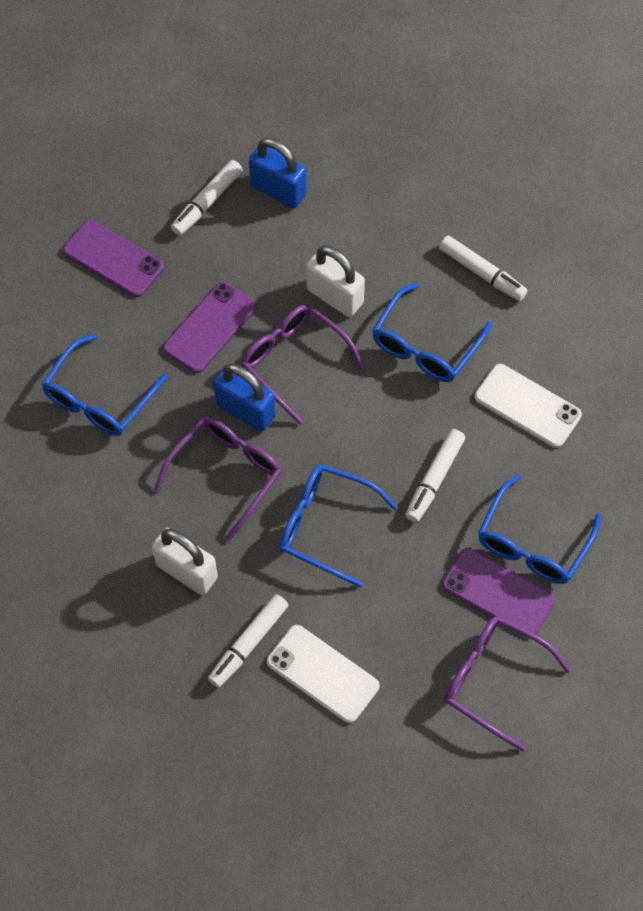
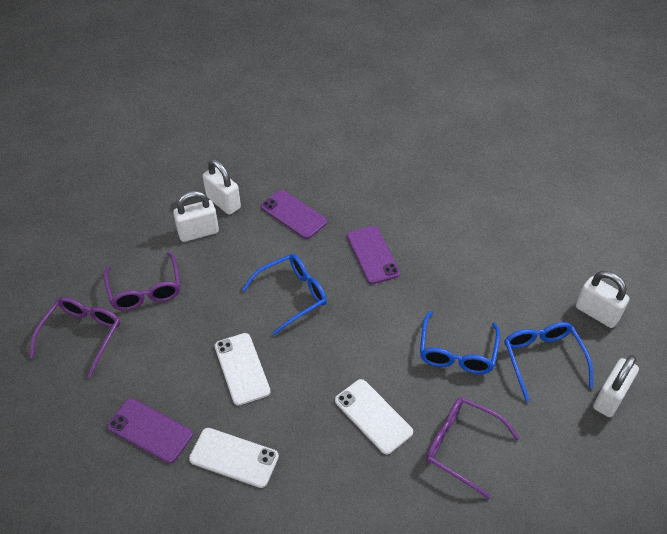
blue glasses: [41,334,168,436] [280,464,398,587] [372,283,492,382] [478,475,601,584] = 4 -> [242,254,327,335] [420,311,500,374] [504,322,593,402] = 3
blue padlock: [213,364,275,432] [249,138,307,209] = 2 -> none = 0
white marker: [171,160,243,236] [208,594,289,688] [405,429,465,523] [439,236,528,301] = 4 -> none = 0
white padlock: [152,528,218,595] [306,246,365,317] = 2 -> [173,191,219,242] [203,159,241,215] [576,271,630,328] [593,355,639,417] = 4
white phone: [267,625,379,723] [475,364,582,448] = 2 -> [189,428,279,488] [215,333,271,406] [335,379,413,455] = 3

